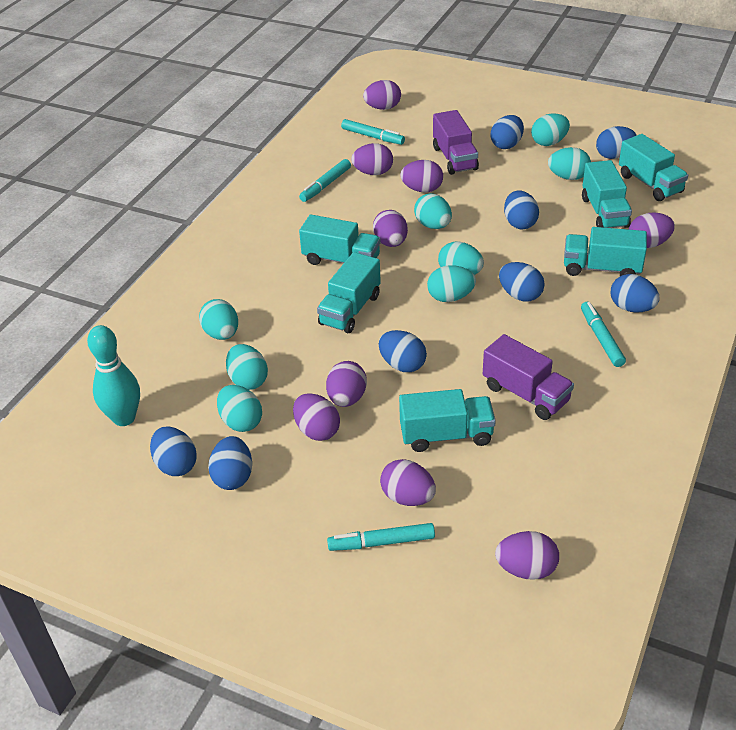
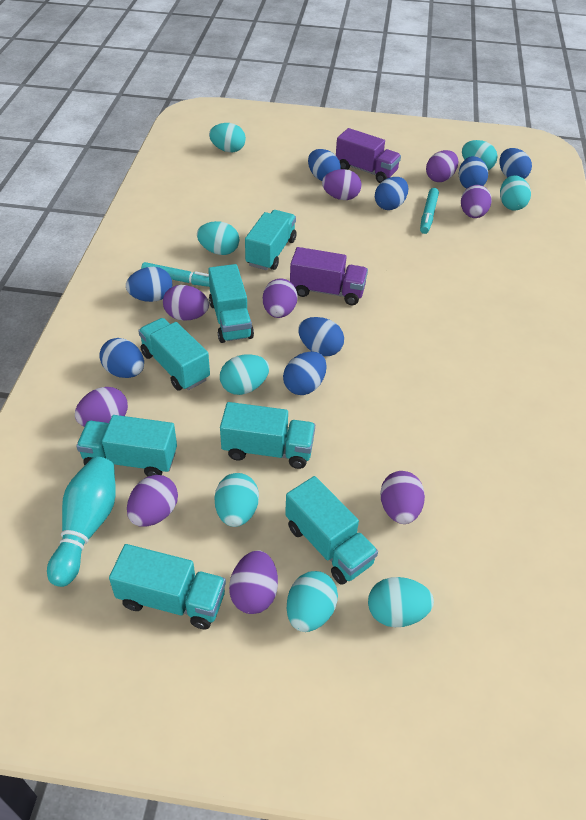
turquoise marker: [299,159,351,202] [327,523,435,551] [341,119,405,145] [581,302,626,367] = 4 -> [141,262,210,287] [420,188,439,234] = 2
turquoise truck: [299,214,381,265] [317,252,381,333] [399,389,496,452] [564,227,647,276] [582,160,632,228] [619,134,688,201] = 6 -> [76,415,177,476] [109,544,226,629] [138,318,210,391] [208,264,254,343] [220,402,315,469] [245,210,296,270] [285,476,378,585] = 7

